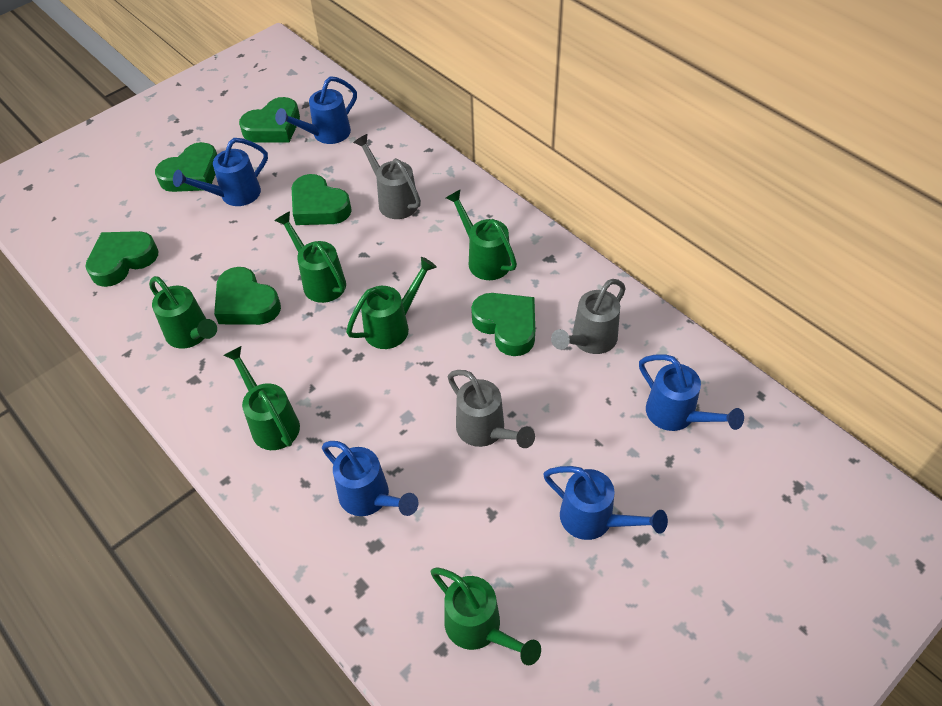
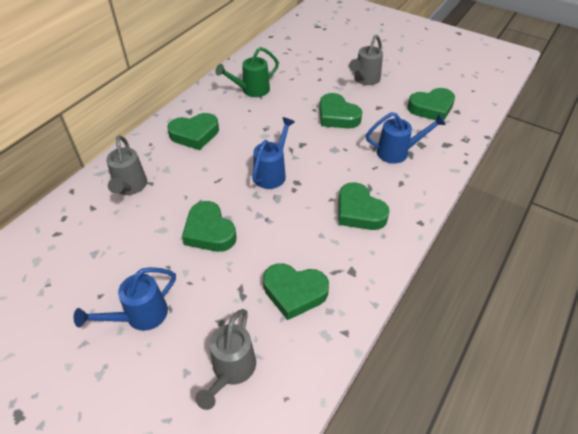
blue watering can: [173,138,268,206] [275,76,357,144] [322,441,418,516] [543,466,668,540] [639,354,744,431] = 5 -> [74,267,176,331] [252,117,295,189] [366,112,446,164] = 3
green watering can: [149,276,217,349] [223,346,300,450] [274,211,346,303] [346,257,437,349] [431,567,541,665] [446,190,517,280] = 6 -> [216,47,279,97] = 1

